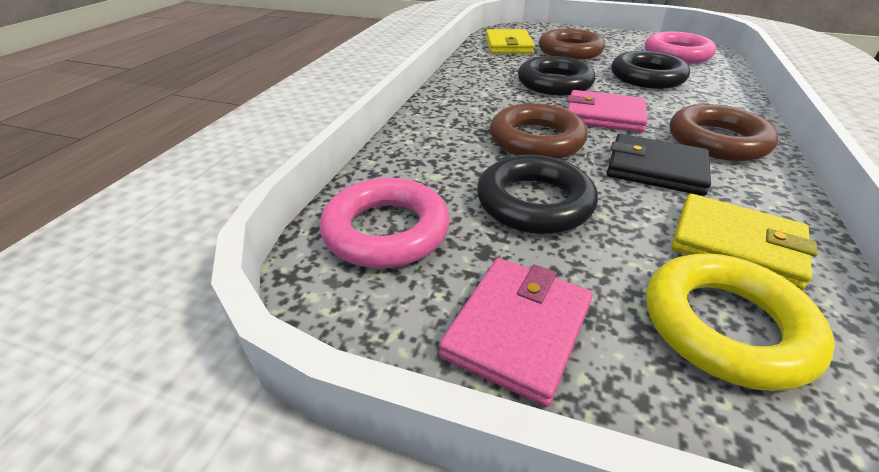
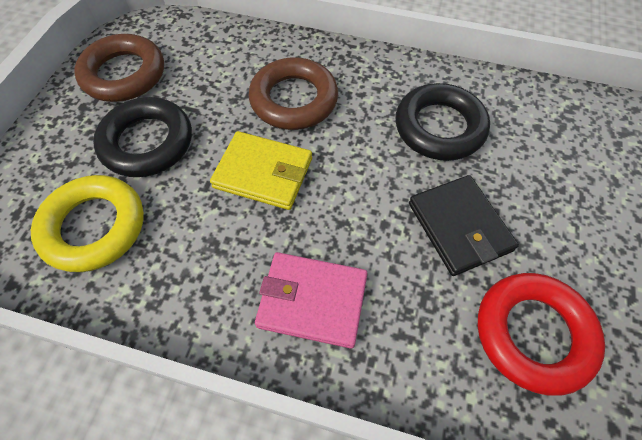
black ring: [477,155,598,234] [518,56,595,95] [611,51,690,89] = 3 -> [93,97,192,177] [396,83,490,161] = 2
brown ring: [490,103,588,159] [539,29,605,60] [670,104,779,161] = 3 -> [74,34,164,102] [249,57,338,130] = 2
pink ring: [320,178,450,268] [645,32,716,63] = 2 -> none = 0
pink wallet: [439,258,593,407] [567,90,647,133] = 2 -> [255,252,368,349] = 1
red ring: none = 0 -> [478,273,605,396] = 1
yellow wallet: [486,29,534,54] [671,194,817,290] = 2 -> [210,131,312,210] = 1

